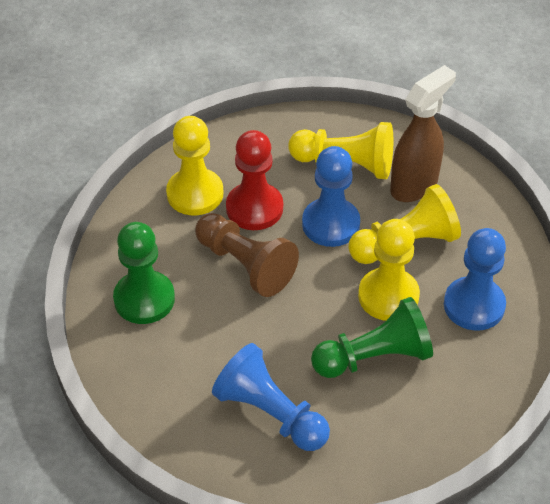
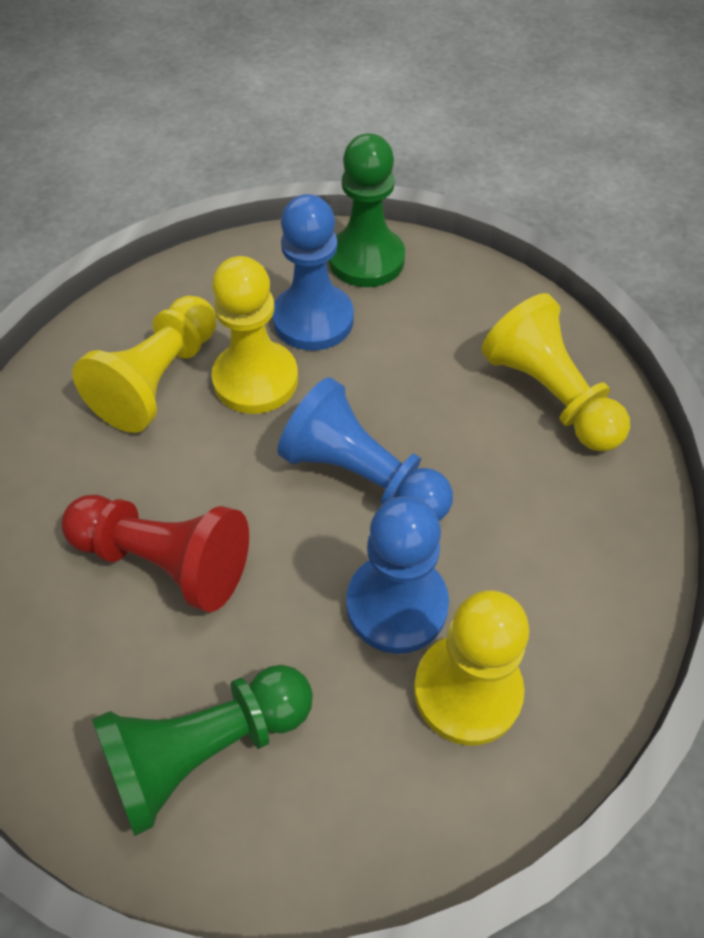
brown pawn: [195,213,299,297] = 1 -> none = 0
brown spray bottle: [390,65,456,202] = 1 -> none = 0

